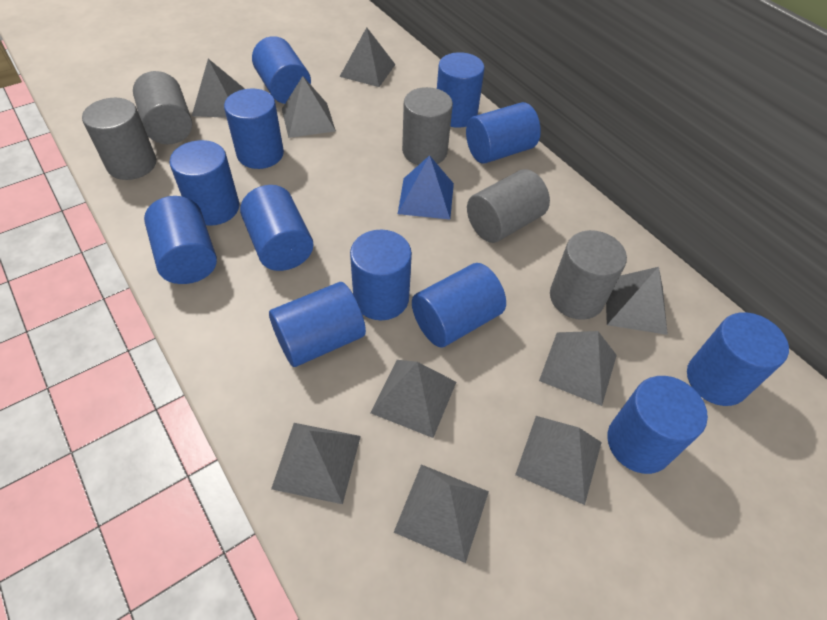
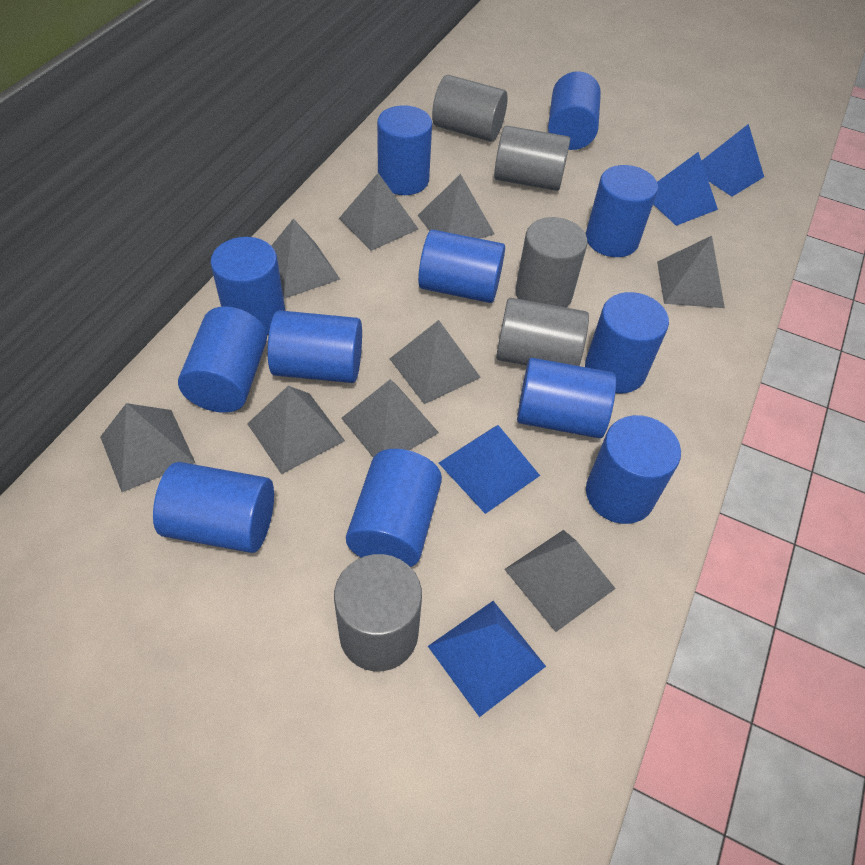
blue pyramid: [398,155,454,220] = 1 -> [428,601,546,717] [439,425,540,514] [653,152,718,226] [702,124,764,196] = 4

